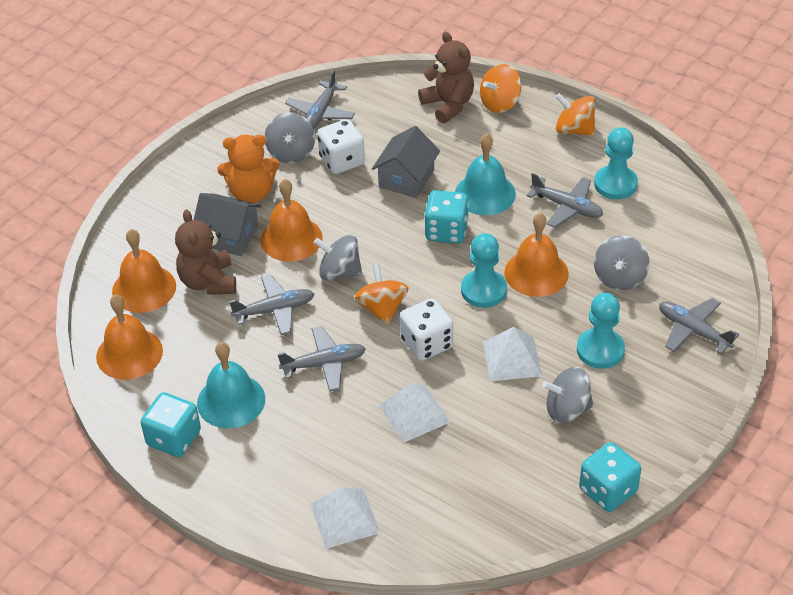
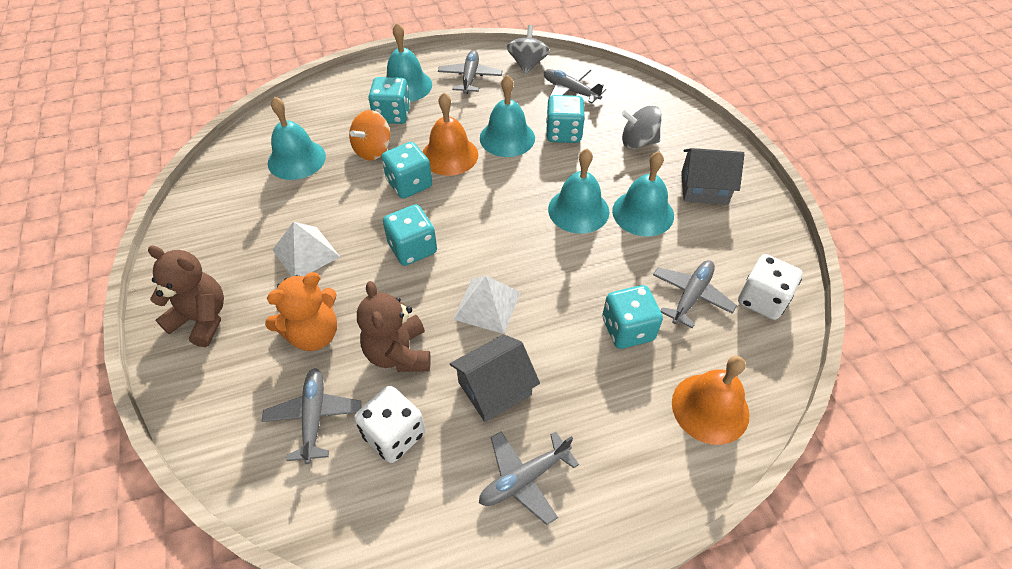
grey spinning top: [265,112,315,163] [314,235,362,280] [543,367,593,423] [594,235,650,291] = 4 -> [507,25,550,74] [622,105,662,149] = 2
orange bell: [96,294,163,380] [112,229,176,313] [260,179,323,262] [504,213,569,297] = 4 -> [423,93,478,176] [672,356,750,445] = 2
orange spinning top: [354,263,409,325] [480,64,522,113] [556,93,596,136] = 3 -> [349,110,390,161] = 1
turquoise bell: [197,342,265,428] [455,133,516,215] = 2 -> [268,97,326,180] [386,23,432,102] [480,75,535,157] [548,149,609,234] [612,151,674,237] = 5
turquoise dice: [141,392,201,457] [424,190,469,244] [579,442,641,512] = 3 -> [368,77,410,124] [381,142,432,199] [383,204,437,266] [546,95,585,143] [602,285,663,349] = 5
turquoise pawn: [461,233,507,308] [577,293,625,369] [594,127,638,199] = 3 -> none = 0
white pyramid: [310,487,380,549] [379,382,450,443] [483,327,542,381] = 3 -> [273,222,340,277] [453,276,520,334] = 2

